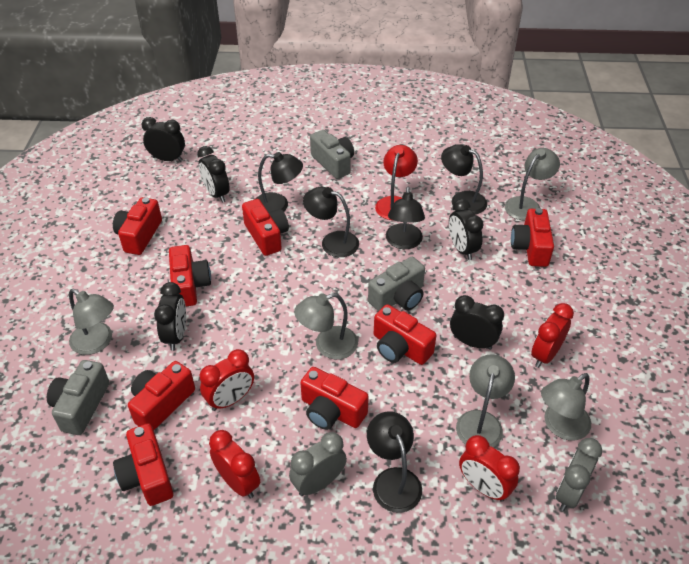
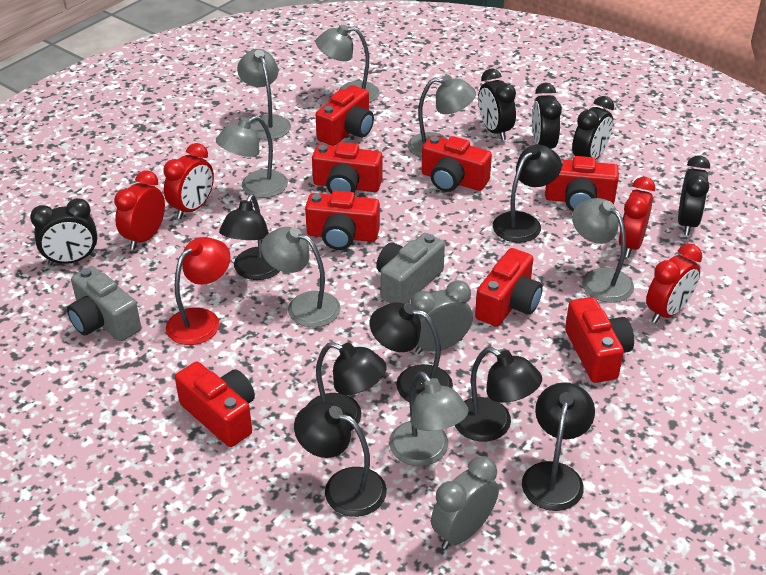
black lamp: [256,152,303,212] [303,187,359,257] [367,411,422,513] [386,187,425,249] [441,144,487,215] = 5 -> [219,194,280,280] [294,401,387,517] [307,342,387,431] [370,302,453,403] [455,347,542,441] [493,145,562,243] [522,382,595,511] = 7
grey camera: [47,360,110,435] [310,130,354,179] [368,257,425,311] = 3 -> [67,266,141,342] [376,233,445,304] = 2
grey lamp: [69,289,114,355] [294,293,358,359] [456,354,515,447] [505,148,560,221] [541,373,591,441] = 5 -> [216,116,288,198] [237,49,291,140] [261,227,341,327] [316,24,380,103] [389,371,469,466] [407,75,476,158] [572,198,634,303] = 7

